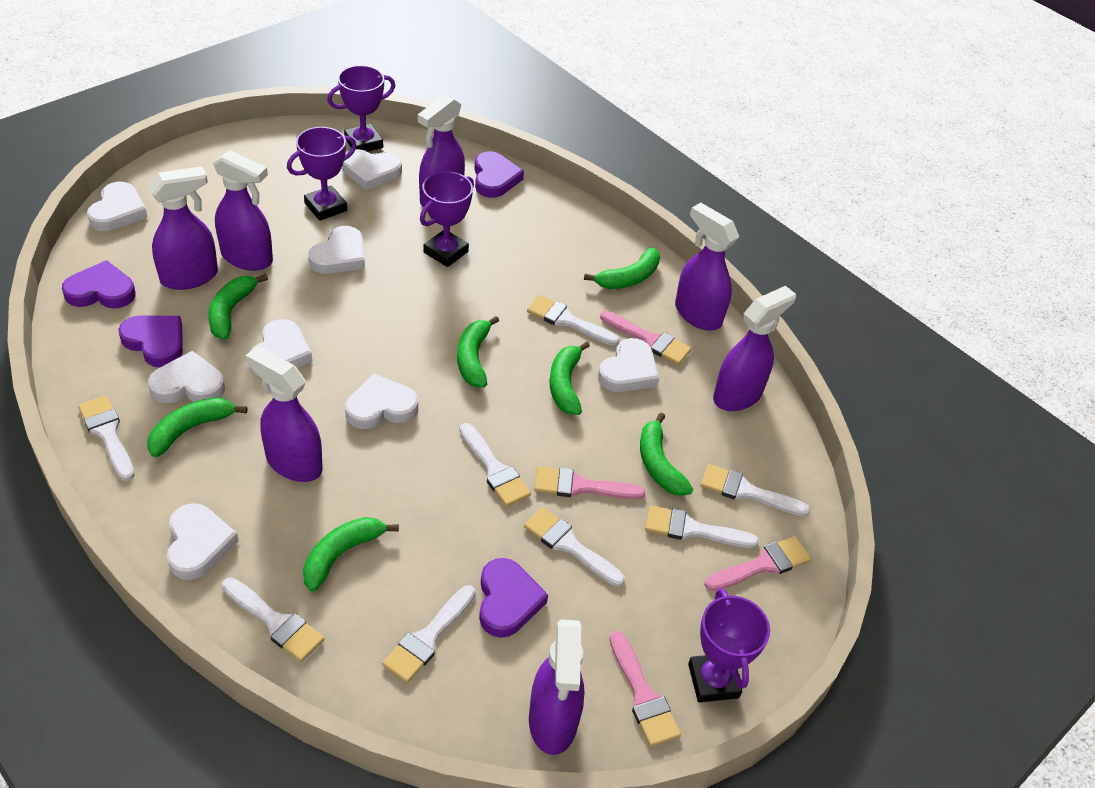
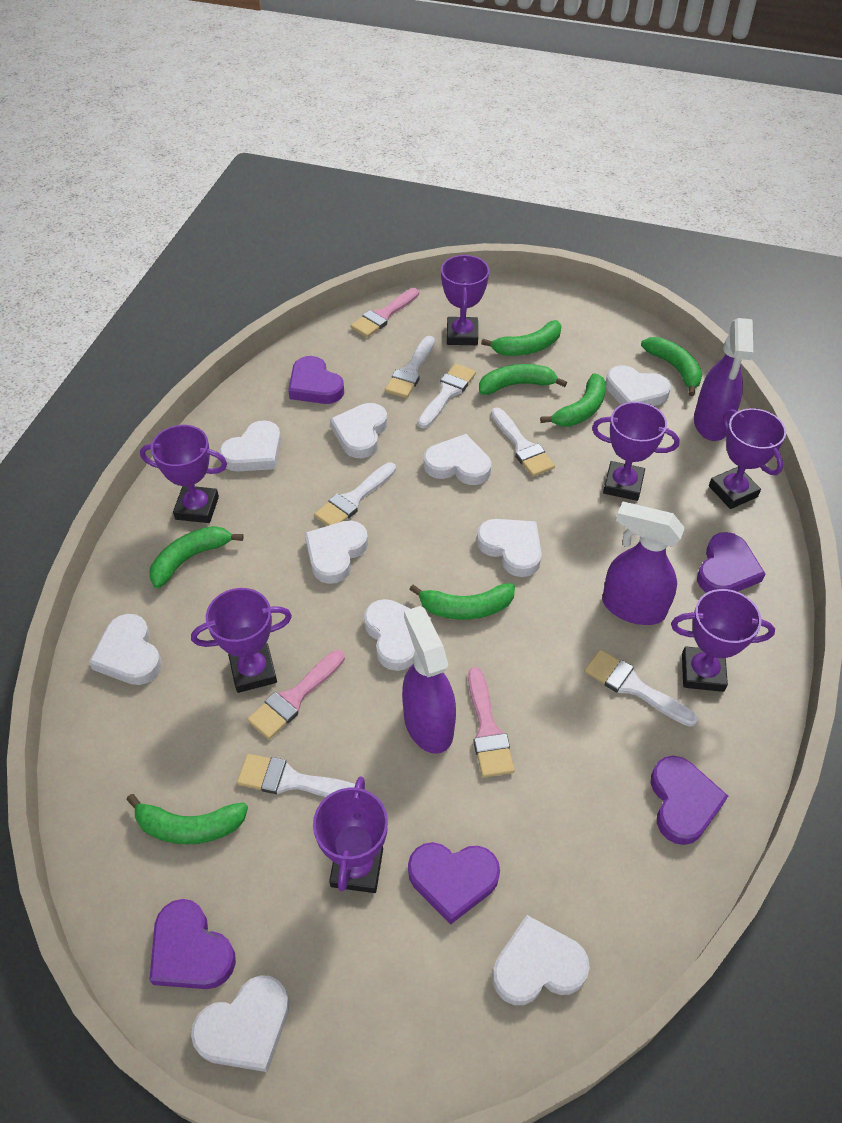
pink brush: [534,467,646,499] [600,311,691,365] [610,631,681,747] [705,536,811,591] = 4 -> [247,650,345,739] [350,288,419,337] [468,667,514,778] = 3
purple heart: [62,260,136,309] [118,315,183,367] [475,151,524,198] [479,558,548,638] = 4 -> [149,899,236,989] [288,356,344,404] [408,842,500,924] [651,756,728,845] [697,532,765,593] = 5
purple spray bottle: [148,166,218,290] [213,150,273,271] [245,346,323,482] [418,94,465,207] [529,619,585,755] [675,203,739,331] [713,286,796,411] = 7 -> [402,606,456,754] [602,501,685,625] [694,318,753,441] = 3
purple trophy: [287,127,357,221] [327,65,395,152] [420,171,474,267] [688,588,770,702] = 4 -> [140,425,227,523] [191,588,292,693] [313,777,388,893] [441,255,489,345] [592,402,680,501] [671,589,775,692] [709,408,786,509] = 7
white brush: [78,395,134,481] [222,578,324,662] [382,585,476,683] [460,423,531,507] [524,507,625,587] [527,295,620,346] [645,506,759,548] [701,464,810,517] = 8 -> [237,754,355,797] [314,463,396,526] [385,336,435,398] [418,363,476,428] [491,408,555,477] [585,649,698,727] = 6
white heart: [87,181,147,231] [148,351,225,403] [167,503,239,580] [249,319,312,376] [308,226,365,274] [342,149,402,190] [345,374,418,429] [598,338,659,392] = 8 -> [89,614,162,685] [191,975,290,1072] [219,420,281,472] [305,520,368,584] [330,403,387,458] [364,599,431,671] [424,434,491,485] [477,519,542,577] [492,915,590,1005] [606,365,671,406] = 10

